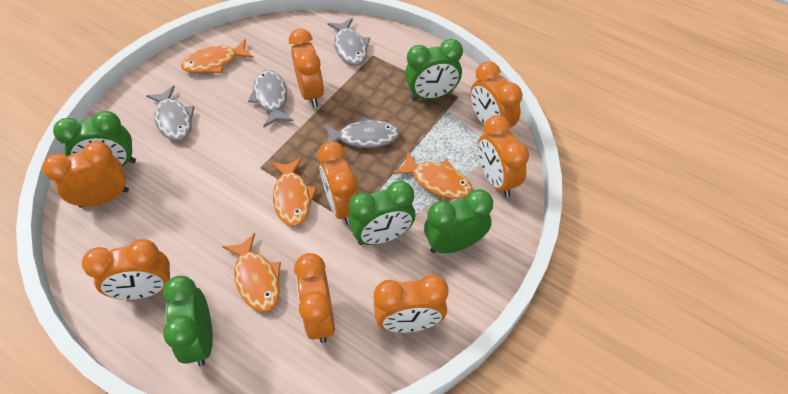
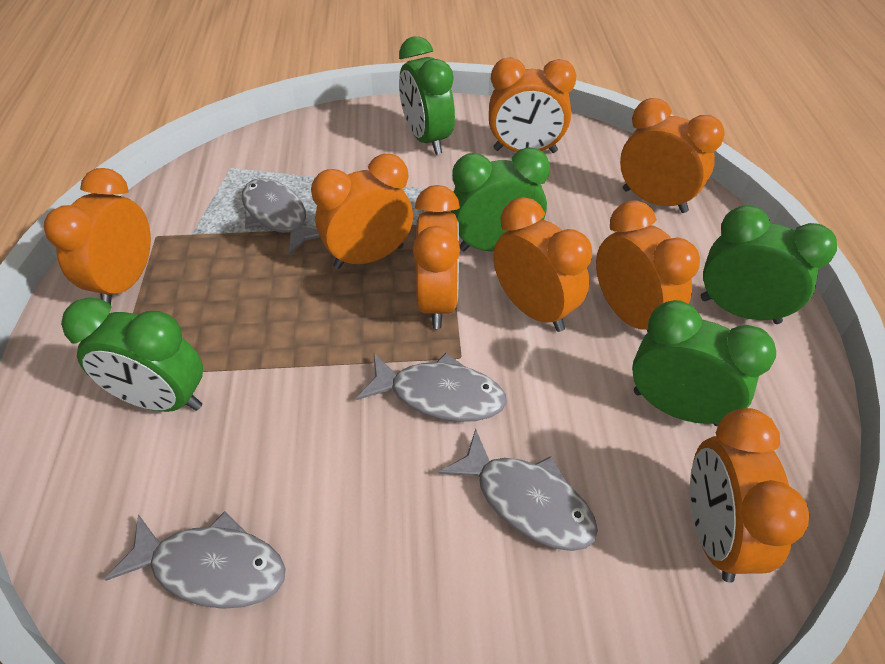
orange fish: [181,39,253,73] [222,233,281,312] [271,158,317,226] [392,152,473,199] = 4 -> none = 0

